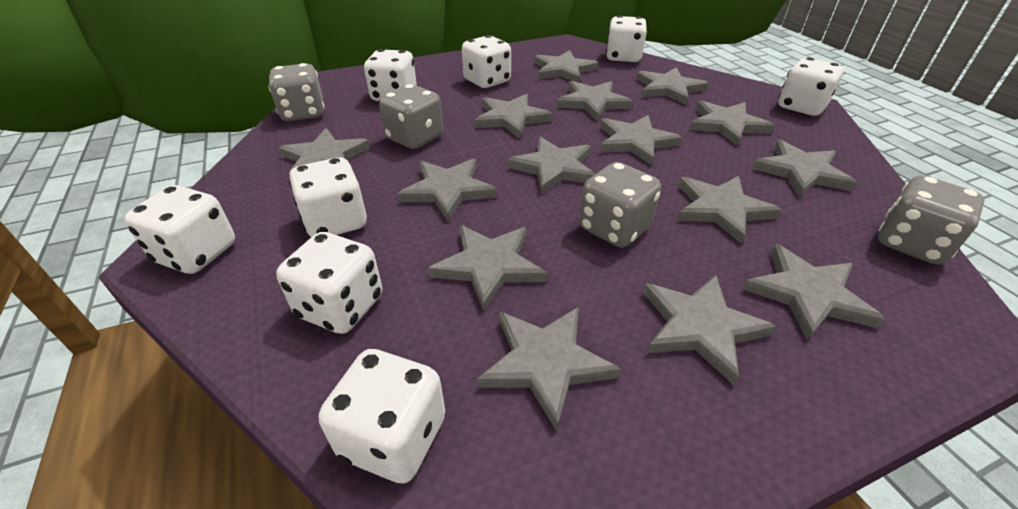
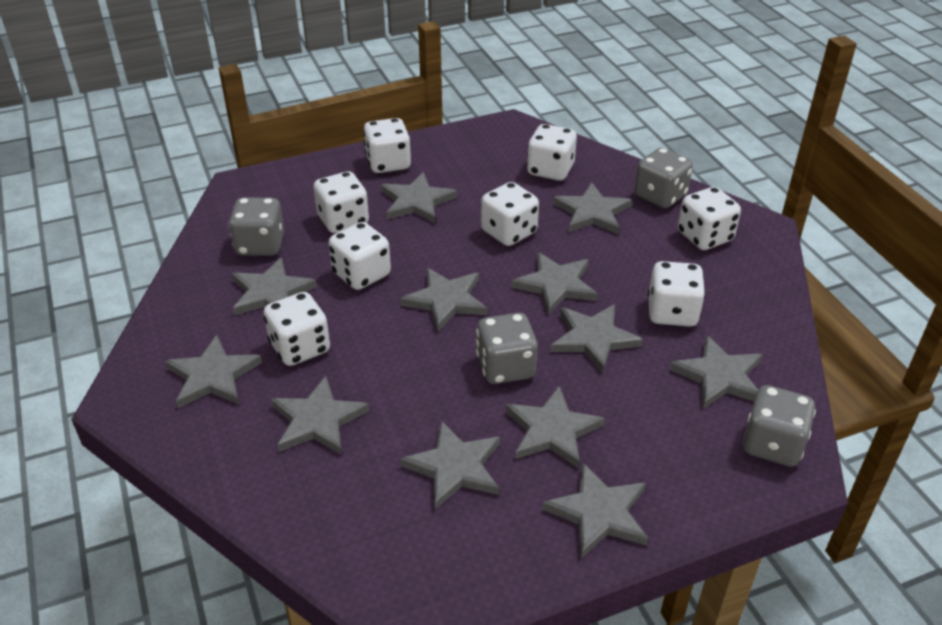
grey star: [279,128,370,177] [397,158,497,221] [428,225,547,311] [474,94,552,139] [477,307,621,431] [507,137,595,194] [534,50,599,83] [557,81,633,121] [599,115,683,165] [636,67,708,105] [643,275,777,385] [677,176,782,244] [689,100,775,146] [742,244,885,340] [752,139,857,197] = 15 -> [165,335,262,408] [232,257,317,316] [271,376,370,455] [381,172,457,223] [400,268,487,331] [400,421,500,510] [506,385,605,468] [511,252,598,315] [542,463,649,558] [551,304,643,373] [553,182,632,234] [669,335,762,409] = 12

